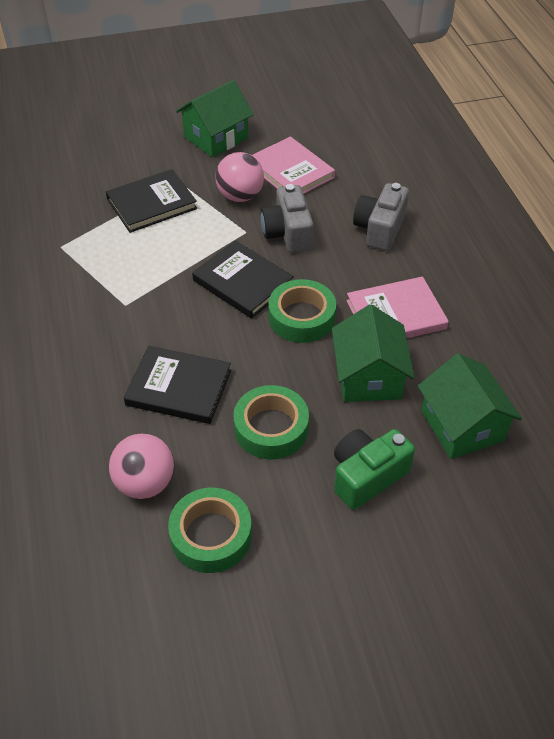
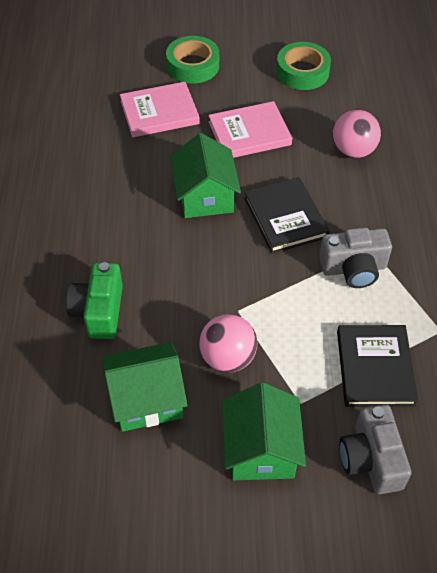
black book: [106,169,197,233] [124,346,231,424] [192,240,294,319] = 3 -> [244,177,329,254] [337,325,418,407] = 2
green tape: [168,488,252,573] [233,385,309,460] [268,279,336,343] = 3 -> [166,36,219,84] [276,42,331,90] = 2

